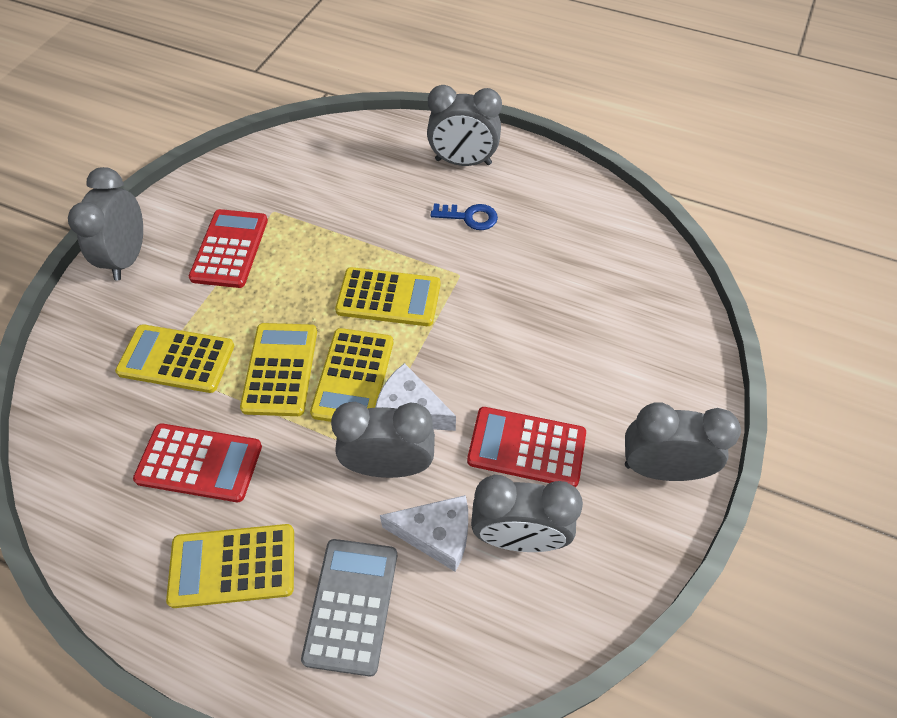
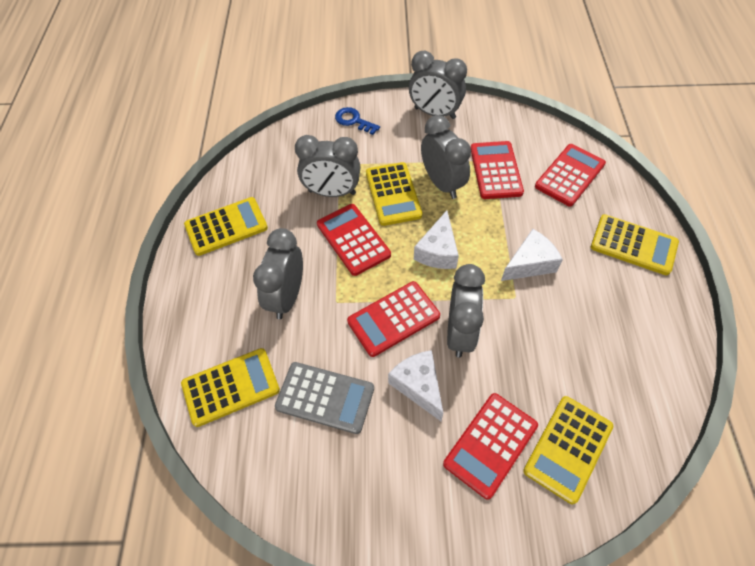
red calculator: [133,423,262,502] [189,209,268,288] [467,407,586,487] = 3 -> [317,204,391,276] [347,281,440,357] [443,393,538,500] [471,141,524,199] [535,144,606,207] = 5
white cheese: [375,363,456,431] [380,495,468,572] = 2 -> [388,350,443,421] [414,210,459,269] [501,229,563,281] = 3

